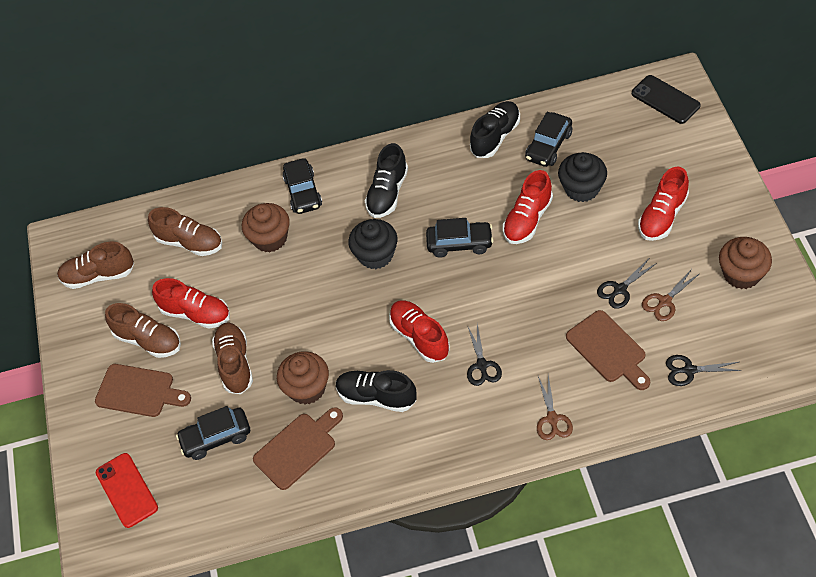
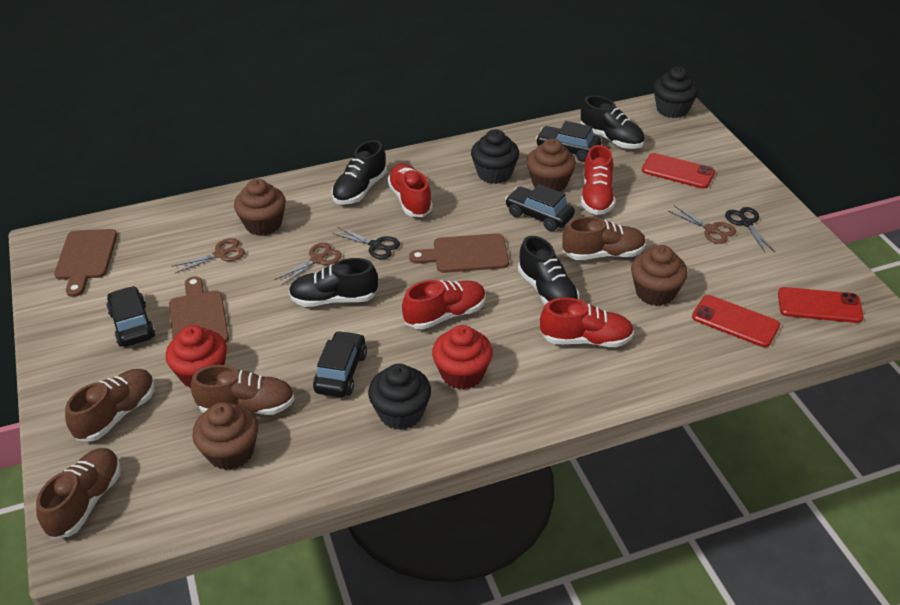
black cupcake: [348,219,398,269] [558,152,607,202] = 2 -> [368,364,431,430] [471,129,519,184] [653,67,699,118] = 3
black phone: [632,75,701,124] = 1 -> none = 0
black scissors: [467,324,502,386] [597,259,657,309] [666,355,742,386] = 3 -> [332,227,400,259] [725,207,774,252] = 2
black shoe: [336,370,416,412] [365,143,408,218] [470,101,520,158] = 3 -> [289,258,378,307] [332,140,387,205] [518,236,579,305] [581,95,645,149] = 4
brown cupcake: [242,203,290,252] [277,351,329,405] [719,237,772,289] = 3 -> [192,402,258,470] [234,179,286,236] [527,138,576,191] [631,245,688,306] = 4
brown scissors: [537,375,573,440] [642,269,699,321] = 2 -> [171,238,245,273] [274,242,342,285] [669,206,736,244] = 3
red cupcake: none = 0 -> [166,325,227,388] [432,325,493,389] = 2
red phone: [96,453,158,528] = 1 -> [642,153,715,189] [692,295,780,347] [778,287,864,323] = 3

